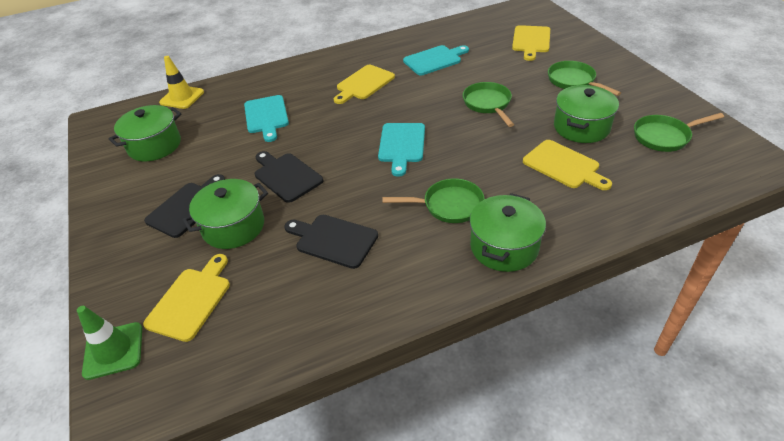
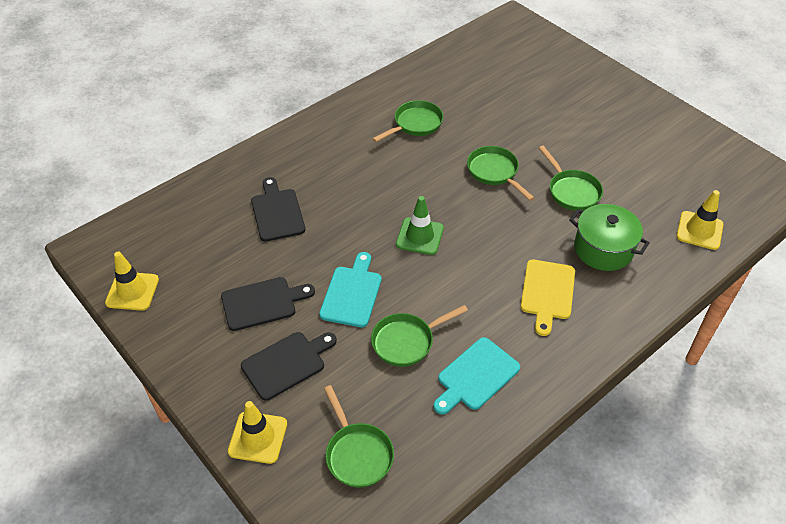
green pan: [382,178,485,223] [463,82,514,127] [548,61,621,96] [634,113,724,152] = 4 -> [324,385,394,488] [371,305,468,367] [372,100,443,142] [467,146,535,201] [539,146,603,211] = 5
green pot: [109,105,181,161] [182,179,268,249] [470,193,546,272] [554,85,619,143] = 4 -> [569,204,650,271] = 1
turquoise cutting board: [244,95,289,142] [378,123,425,177] [403,45,469,75] = 3 -> [319,252,381,327] [433,337,520,415] = 2
yellow cutting board: [143,254,230,342] [334,65,395,104] [512,25,550,61] [523,140,612,190] = 4 -> [521,259,575,336] = 1
yellow traffic cone: [159,56,204,109] = 1 -> [105,252,159,311] [228,401,287,464] [677,190,723,250] = 3

